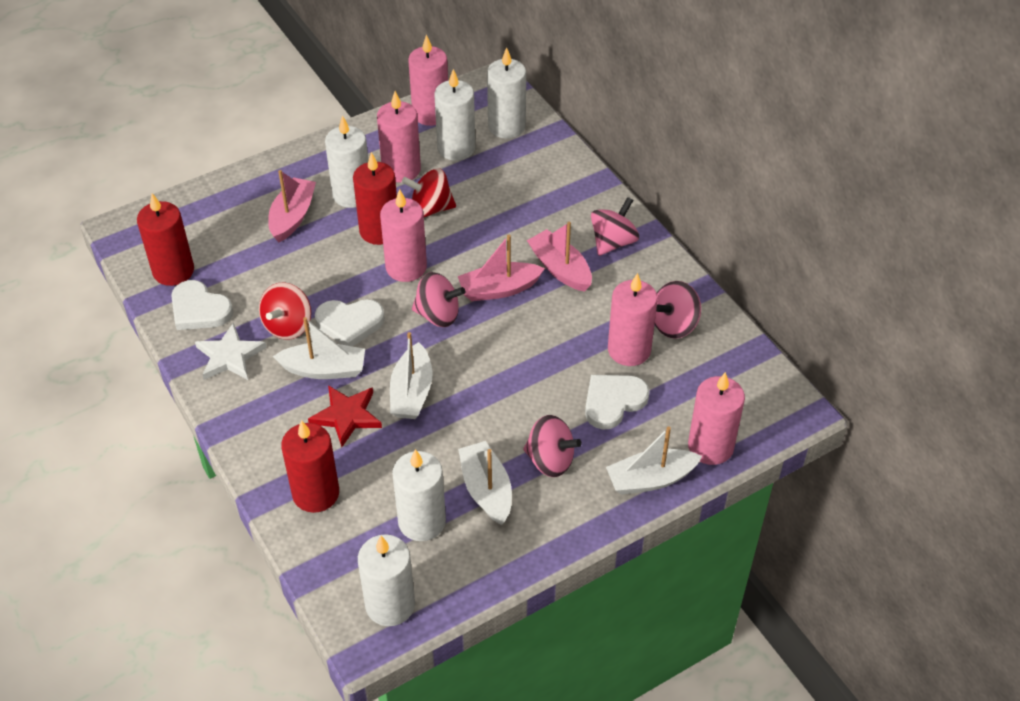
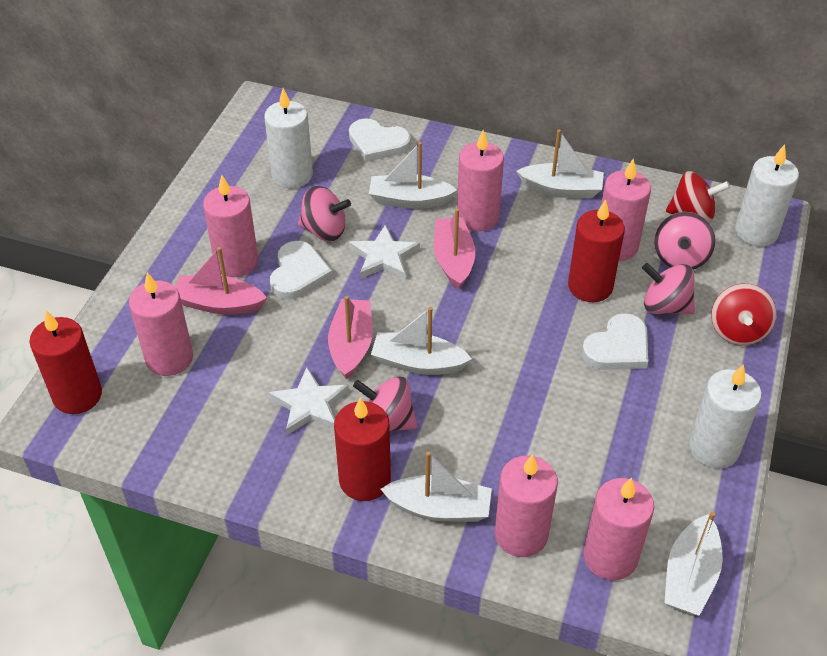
pink candle: [377,91,421,183] [380,189,427,282] [408,34,448,126] [608,273,658,366] [688,372,745,465] = 5 -> [129,272,193,376] [203,175,259,277] [457,130,504,231] [495,454,558,557] [583,477,654,581] [601,159,651,261] = 6
red star: [308,385,382,447] = 1 -> none = 0
white boat: [273,317,365,379] [390,332,432,419] [458,441,512,525] [606,426,702,495] = 4 -> [369,142,457,209] [371,307,472,375] [381,452,492,522] [517,129,604,199] [664,512,723,616] = 5
white candle: [325,115,368,208] [358,535,415,626] [392,449,446,541] [434,69,475,161] [487,47,526,139] = 5 -> [264,88,313,188] [689,364,762,468] [735,144,799,246] = 3
white star: [195,323,267,380] = 1 -> [269,367,349,435] [349,225,420,279] = 2

